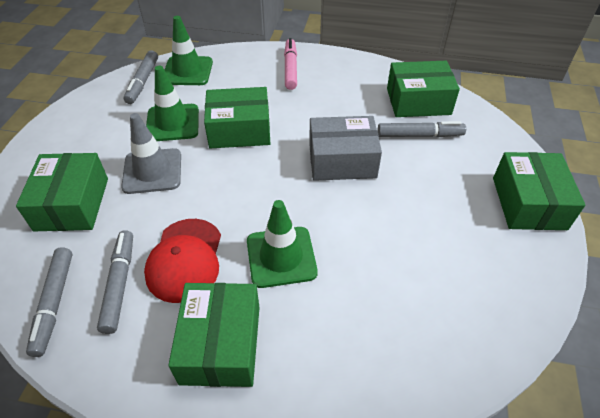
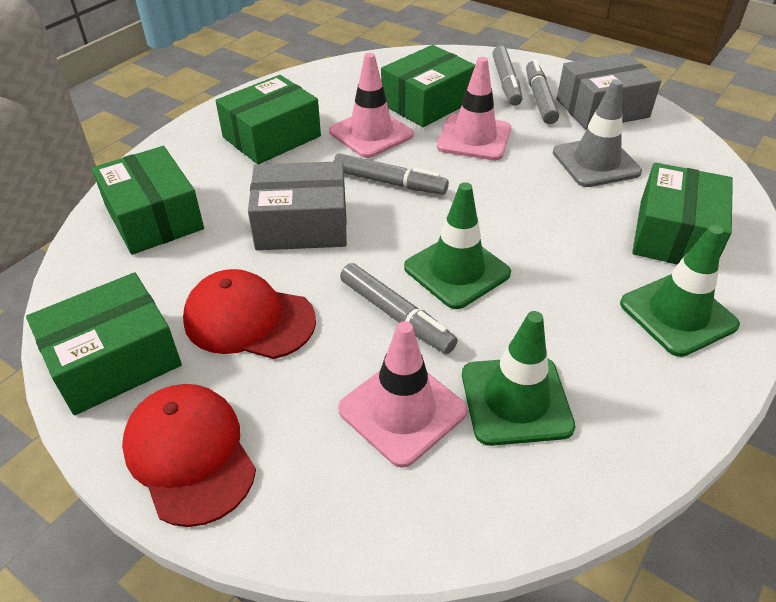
grey box: [309,116,382,181] = 1 -> [248,161,347,250] [557,53,661,129] = 2
pink marker: [284,38,297,90] = 1 -> none = 0
pink traffic cone: none = 0 -> [329,53,414,158] [338,321,467,468] [437,57,511,160] = 3
red cap: [144,219,221,303] = 1 -> [122,384,256,527] [183,269,316,359] = 2

